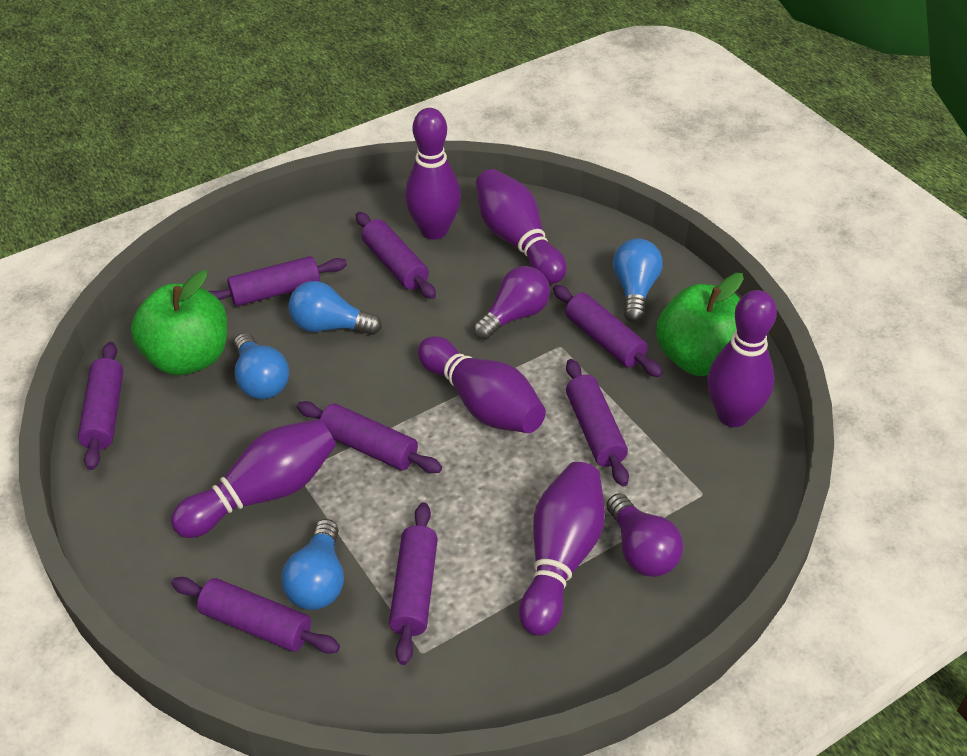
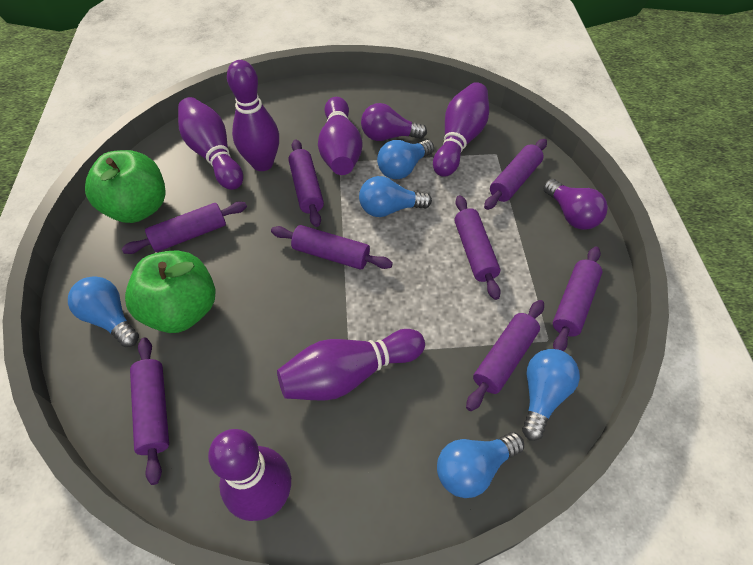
blue light bulb: [234,333,289,399] [281,519,344,610] [288,281,382,335] [613,239,662,322] = 4 -> [68,276,139,347] [359,176,432,217] [377,140,434,179] [437,432,524,498] [522,349,580,441] = 5

